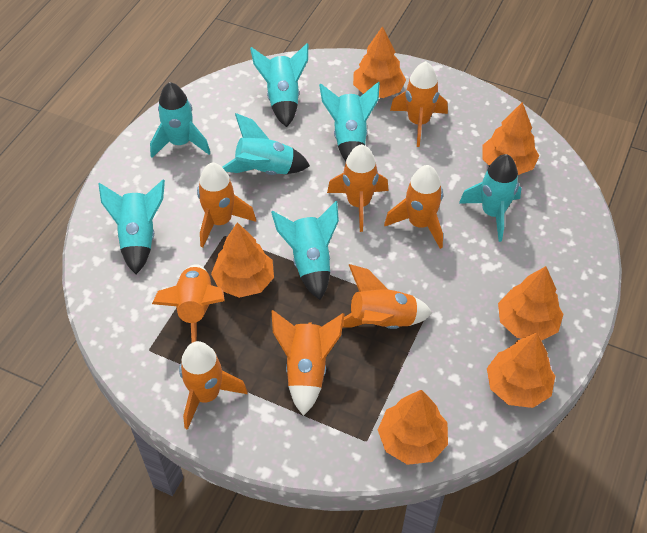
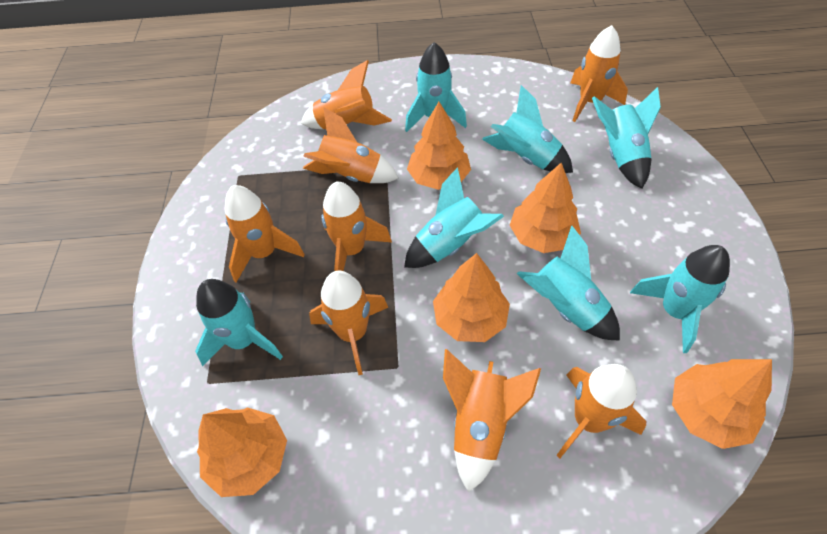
orange tree: [211,222,274,298] [353,26,406,98] [378,390,448,465] [482,102,539,175] [487,333,555,408] [498,266,563,341] = 6 -> [197,407,287,497] [407,102,471,190] [433,253,510,342] [509,163,581,253] [672,359,772,449] = 5

